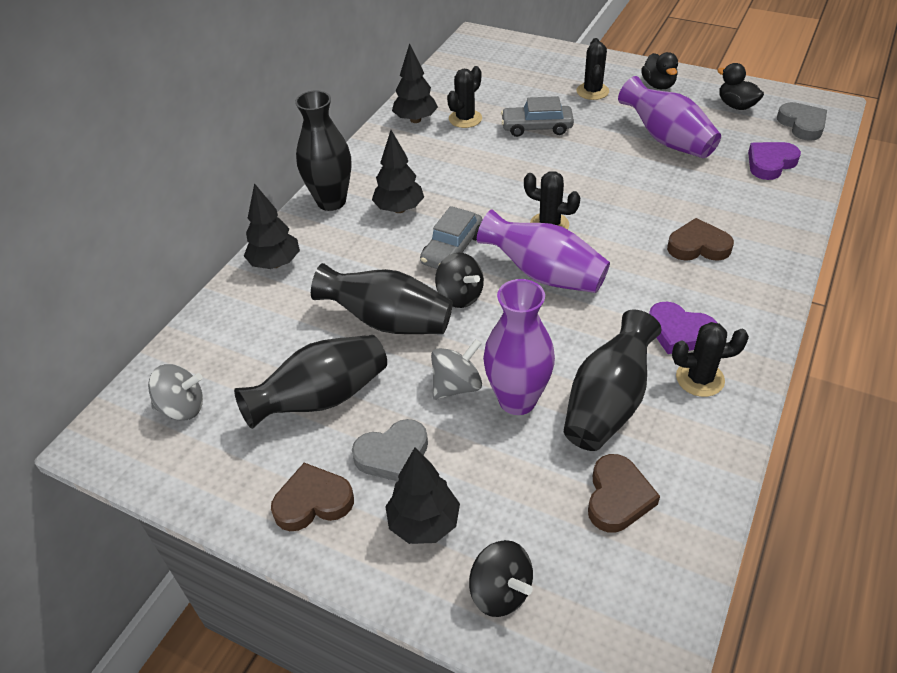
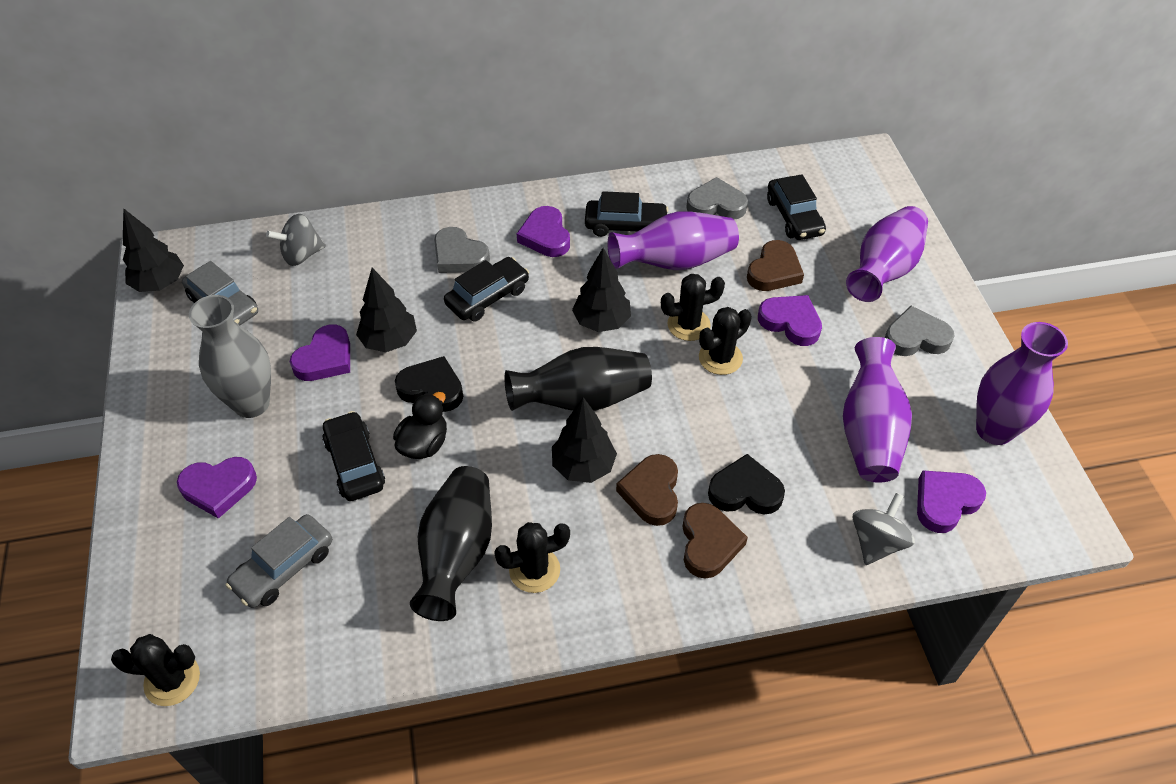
black car: none = 0 -> [322,411,385,501] [444,257,529,321] [585,191,669,237] [767,174,826,240] = 4
black duck: [641,52,678,89] [717,63,764,110] = 2 -> [393,392,447,459] = 1
black heart: none = 0 -> [395,356,463,412] [708,454,785,514] = 2
black spinning top: [435,252,484,308] [469,540,533,617] = 2 -> none = 0
black vase: [234,335,387,429] [295,90,351,211] [311,263,453,334] [564,310,662,451] = 4 -> [410,466,492,621] [505,347,652,411] = 2
grey heart: [352,419,428,481] [777,102,827,141] = 2 -> [434,227,490,273] [686,177,748,219] [885,306,955,356] = 3
grey vase: none = 0 -> [189,295,271,418] = 1
purple heart: [649,302,717,354] [748,142,801,180] = 2 -> [177,457,257,519] [290,325,350,381] [517,206,570,257] [758,295,822,346] [917,470,986,533] = 5
purple vase: [477,209,610,293] [483,279,555,415] [618,76,721,158] = 3 -> [607,211,739,270] [843,337,912,482] [846,206,928,302] [976,322,1068,445] = 4

